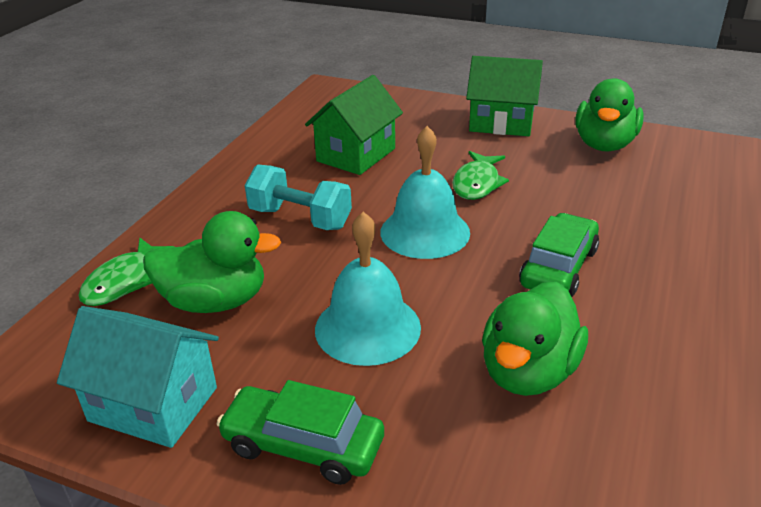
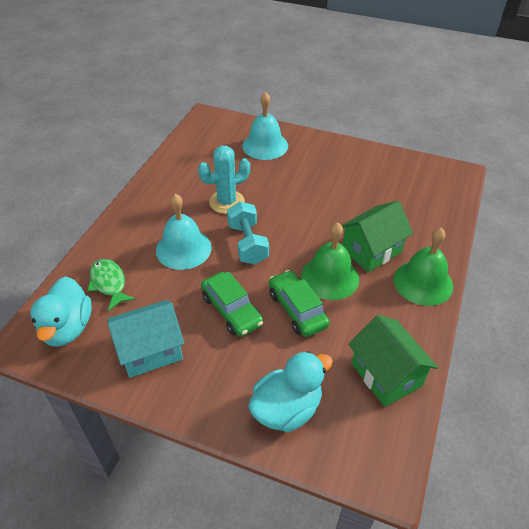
green bell: none = 0 -> [301,222,359,300] [394,228,453,306] = 2
green duck: [143,211,281,313] [482,282,588,396] [575,78,644,151] = 3 -> none = 0
green fish: [78,238,174,306] [452,151,509,200] = 2 -> [88,259,136,311] = 1
turquoise cactus: none = 0 -> [198,146,250,214] = 1
turquoise duck: none = 0 -> [31,276,92,347] [248,351,333,432] = 2

